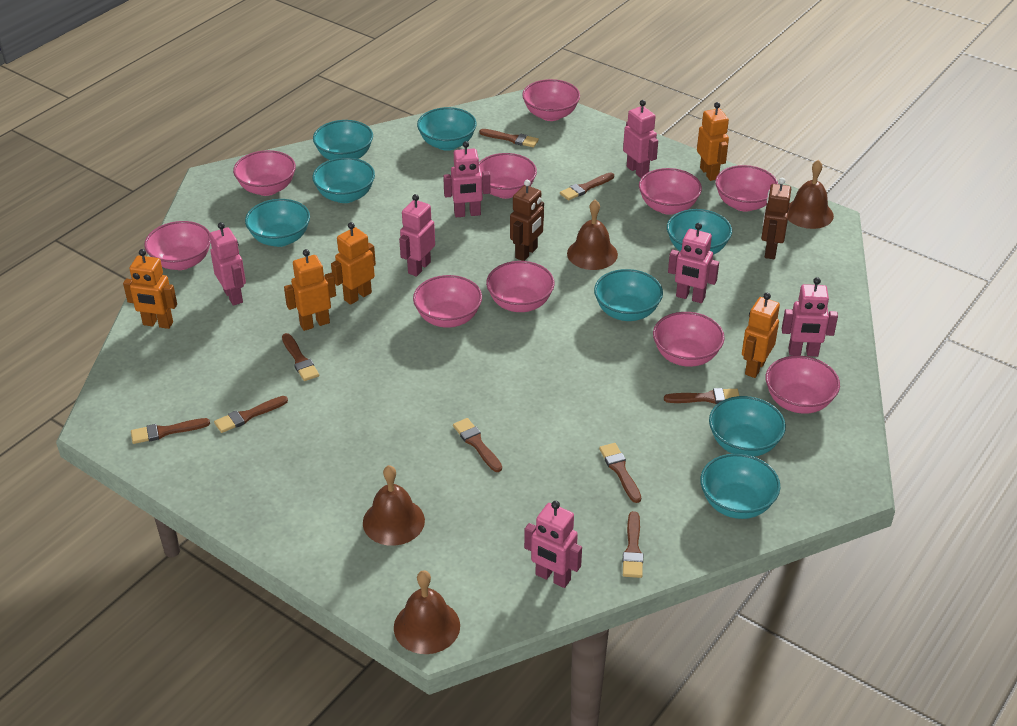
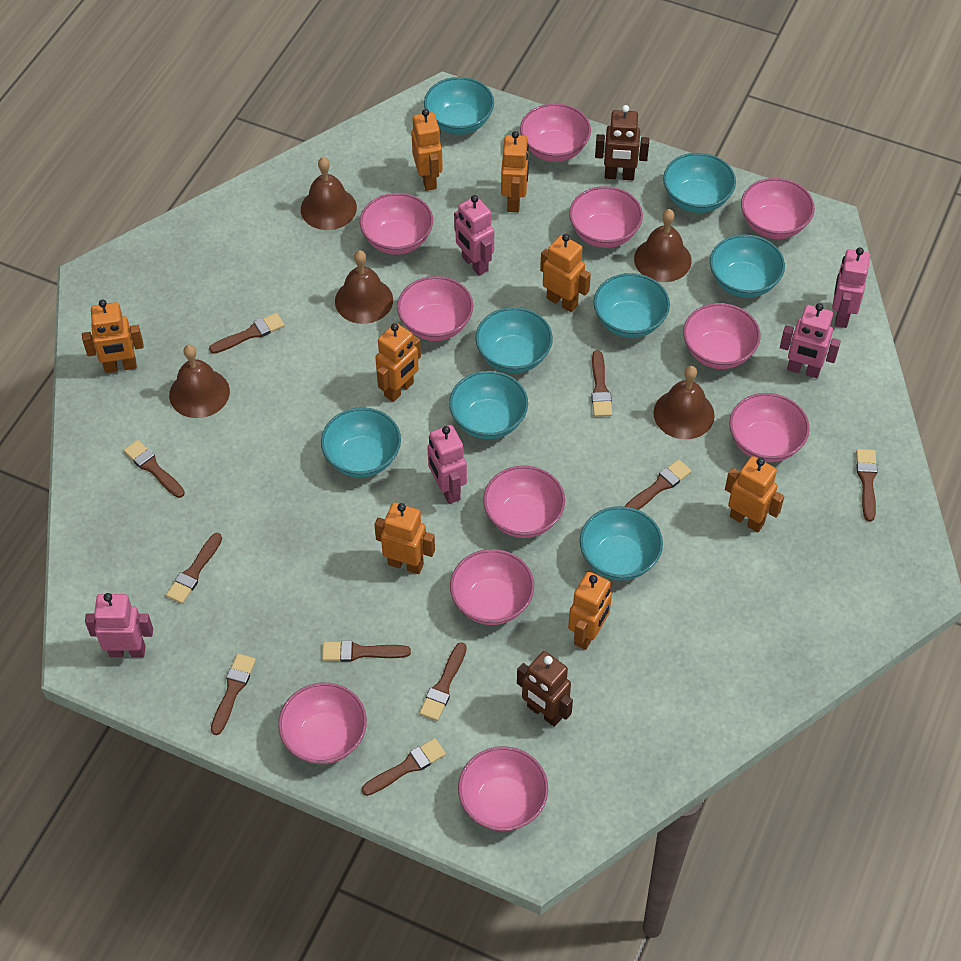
brown bell: [363,465,425,546] [394,570,460,654] [567,200,618,270] [788,160,834,229] = 4 -> [169,345,230,418] [301,157,357,230] [335,250,393,324] [634,209,692,282] [653,366,715,439] = 5
brown brush: [131,418,210,444] [214,396,288,433] [282,333,319,381] [453,418,502,472] [479,129,539,147] [560,173,614,200] [599,443,641,503] [623,511,643,578] [664,388,739,404] = 9 -> [124,440,185,498] [166,533,222,604] [209,313,285,354] [211,653,256,735] [322,640,411,662] [362,738,446,796] [419,642,467,721] [591,350,612,417] [625,459,691,510] [856,449,878,521] = 10
orange robot: [123,249,177,329] [284,249,336,331] [331,222,376,305] [697,102,729,181] [742,293,780,378] = 5 -> [82,300,144,373] [375,323,421,402] [375,502,435,574] [411,109,443,191] [501,131,529,212] [540,234,591,312] [568,571,612,650] [725,456,784,532] = 8
pink bowl: [144,221,211,270] [233,150,296,196] [413,275,482,328] [479,153,537,199] [486,261,555,312] [522,79,580,121] [639,168,702,215] [653,312,725,367] [715,165,778,212] [766,356,840,414] = 10 -> [278,683,367,764] [360,193,433,255] [397,276,473,341] [450,549,534,625] [458,746,548,831] [483,465,565,538] [520,103,591,162] [569,186,643,248] [683,303,760,369] [729,393,810,462] [741,178,815,239] = 11
pink robot: [209,222,246,306] [399,194,435,277] [443,141,490,217] [524,501,582,588] [623,100,658,178] [668,223,719,303] [782,277,838,357] = 7 -> [85,593,153,657] [427,425,467,504] [454,195,494,276] [780,303,841,378] [832,247,870,328] = 5

